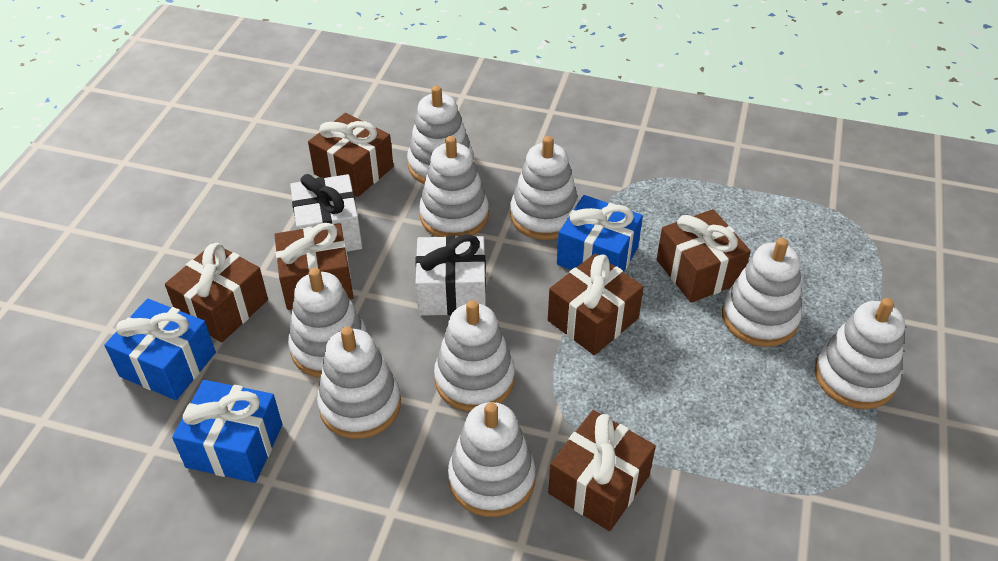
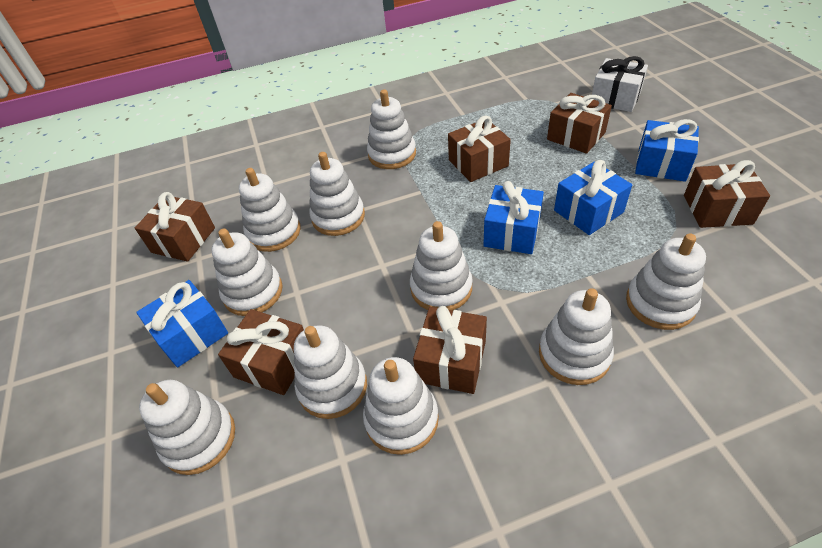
blue gift: [104,299,216,400] [172,380,282,483] [557,195,643,272] = 3 -> [136,280,228,368] [483,181,544,254] [554,160,632,235] [635,119,699,182] = 4
white gift: [290,174,362,252] [415,234,486,316] = 2 -> [592,56,648,112] = 1
white stacking toy: [288,268,367,378] [317,326,401,439] [407,86,473,184] [419,136,489,237] [434,300,515,411] [448,402,536,517] [510,136,579,240] [722,238,802,347] [815,298,905,409] = 9 -> [139,380,235,475] [211,229,283,316] [239,168,301,252] [294,325,367,419] [309,152,365,236] [363,357,439,455] [367,89,416,169] [410,221,473,311] [539,288,614,385] [626,234,706,330] = 10

